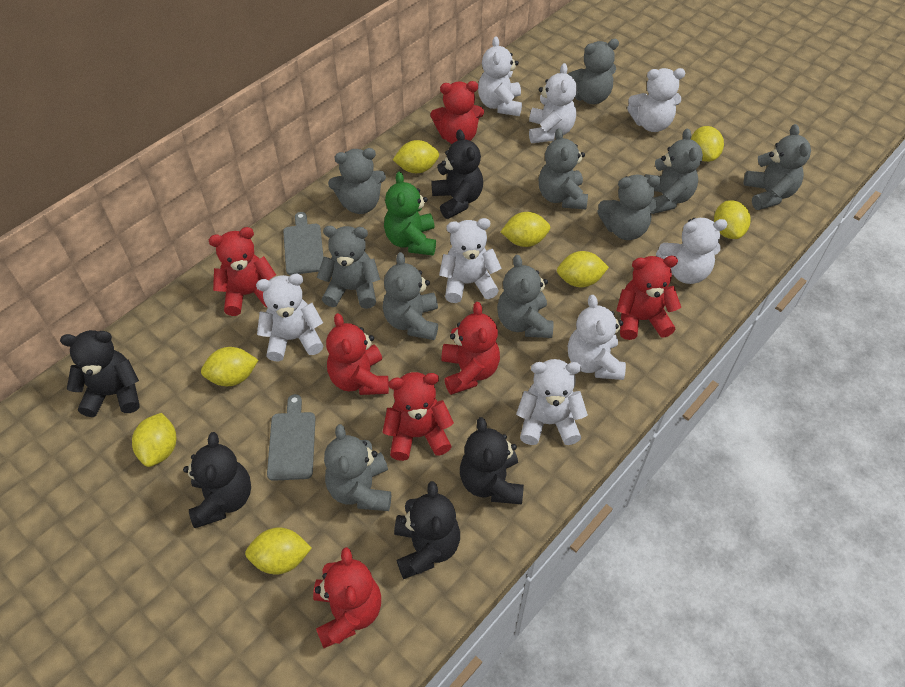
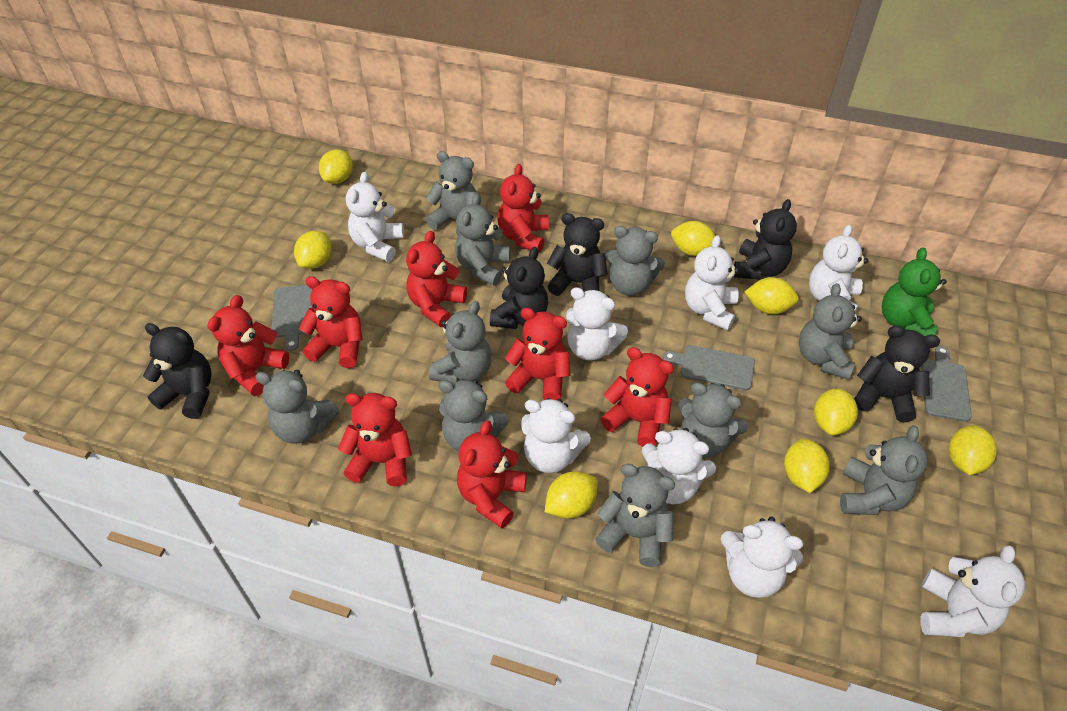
grey cutting board: [267,394,315,481] [283,212,324,275] = 2 -> [272,285,313,351] [662,345,755,390] [922,346,972,422] = 3
red teddy bear: [209,227,276,316] [313,547,381,648] [326,313,389,395] [383,372,454,461] [430,81,484,144] [441,302,500,395] [616,256,681,340] = 7 -> [207,295,289,396] [299,276,363,368] [338,393,412,487] [406,231,467,327] [457,420,527,529] [497,164,549,253] [505,308,570,400] [600,347,674,447] = 8

